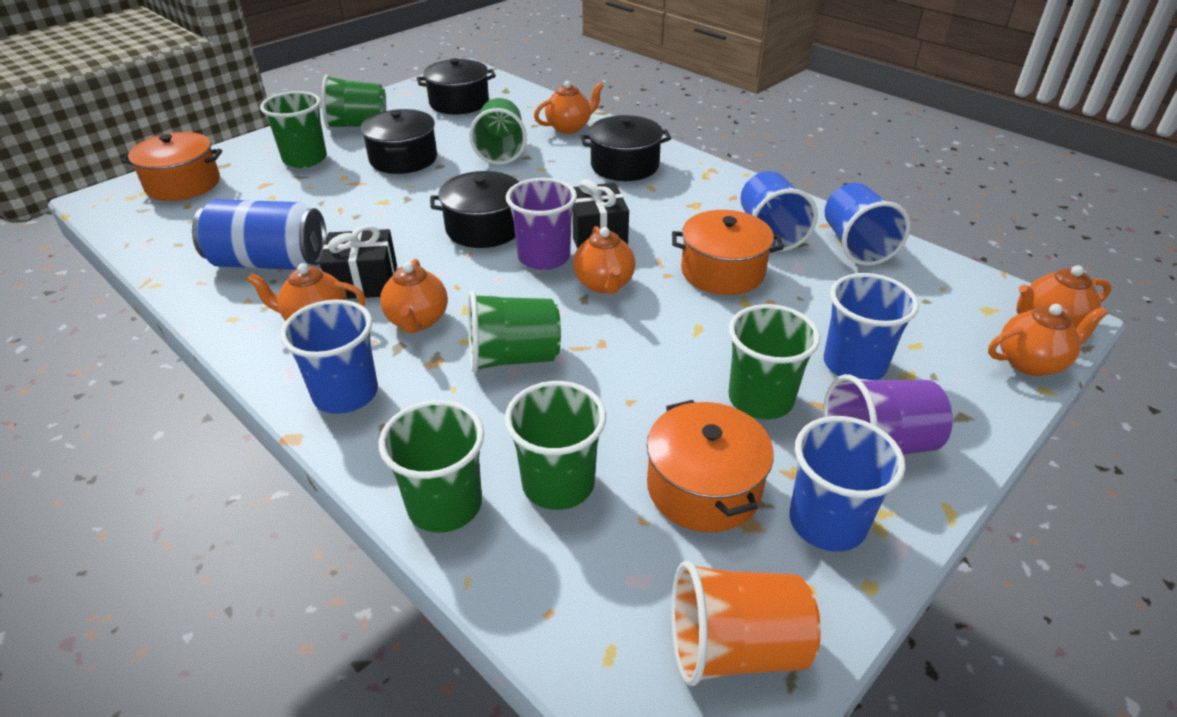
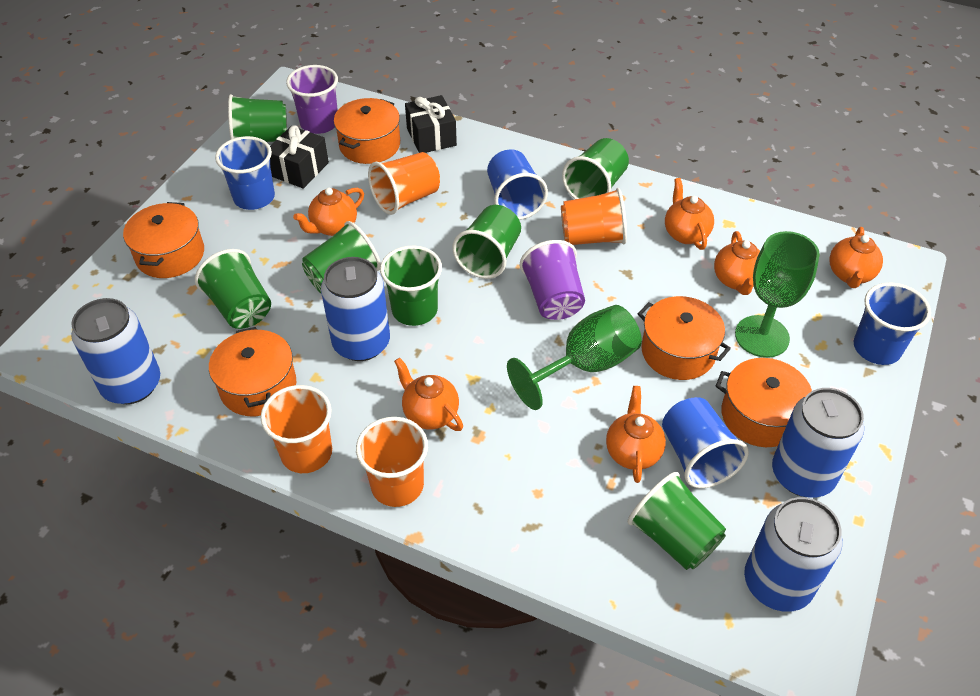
black pot: [361,109,437,174] [417,58,496,114] [430,171,519,248] [580,115,671,181] = 4 -> none = 0
blue can: [192,199,327,270] = 1 -> [71,298,160,404] [321,257,390,361] [744,497,842,612] [772,388,864,498] = 4
blue cup: [280,300,378,414] [740,171,818,252] [789,416,905,552] [823,273,919,380] [825,183,910,266] = 5 -> [215,136,275,210] [487,149,548,220] [662,397,749,488] [854,283,931,365] = 4
green goblet: none = 0 -> [507,305,642,410] [735,231,820,358] = 2
orange cup: [671,561,821,686] = 1 -> [260,385,332,473] [356,417,428,507] [368,152,440,215] [561,188,627,245] = 4
orange pot: [121,132,222,201] [647,400,774,532] [672,210,783,295] = 3 -> [123,202,204,278] [209,327,296,416] [334,98,400,164] [638,296,731,380] [716,358,812,447] = 5

